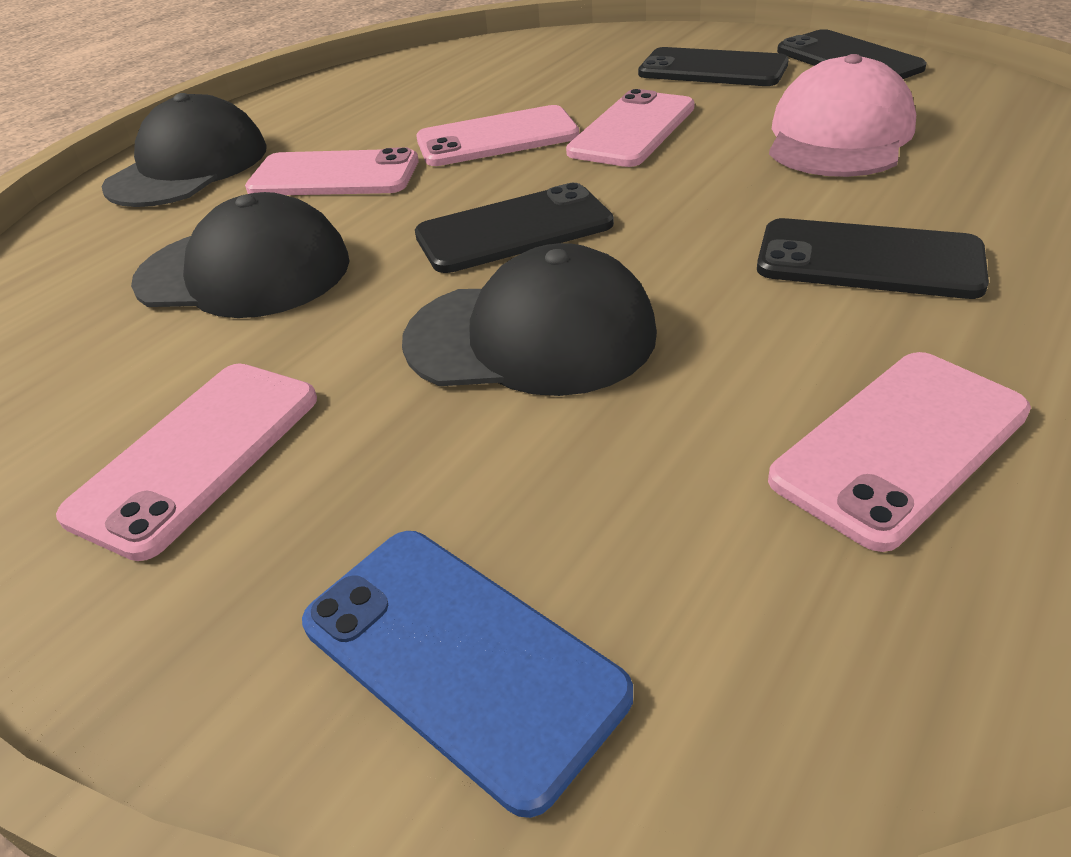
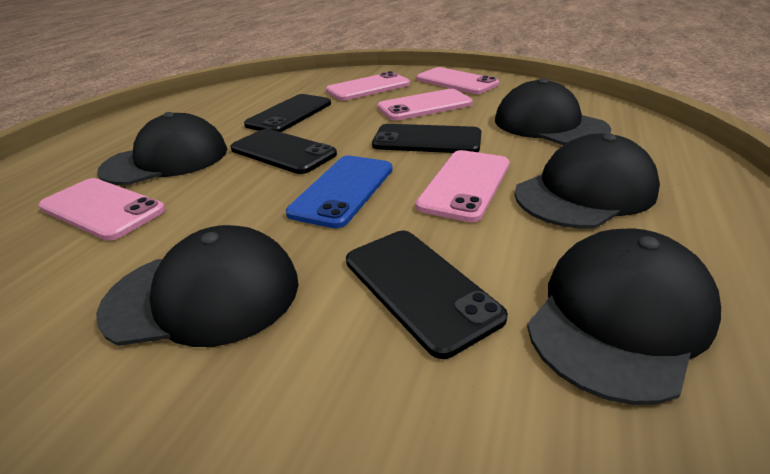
black cap: [102,93,267,207] [131,192,350,318] [402,243,657,396] = 3 -> [96,225,299,347] [97,112,227,185] [495,78,611,145] [514,133,660,229] [527,228,721,405] = 5
pink cap: [769,54,916,177] = 1 -> none = 0

